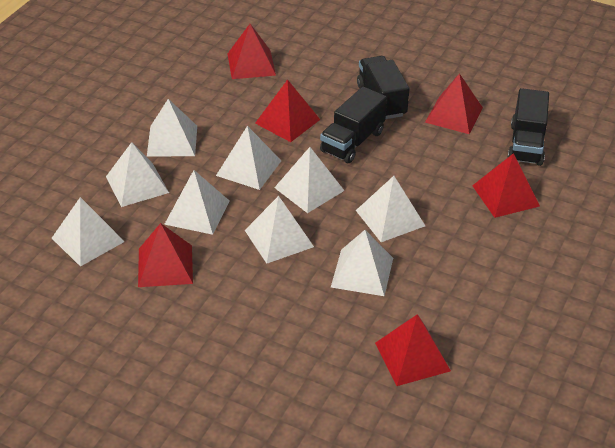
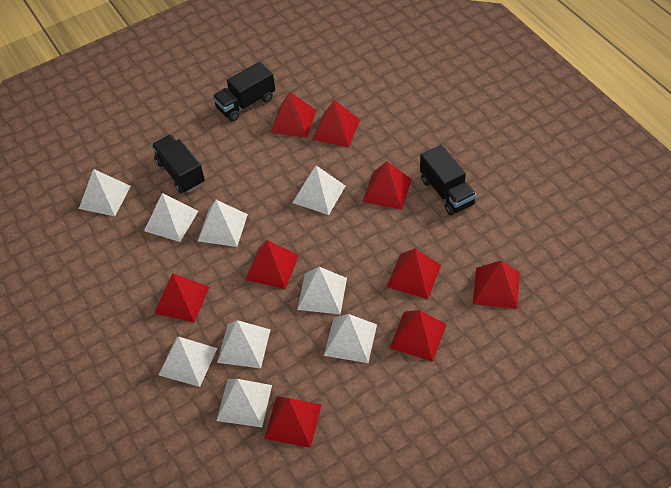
red pyramid: [138,223,193,287] [228,24,276,79] [255,79,320,142] [375,314,451,386] [425,73,483,134] [472,153,540,218] = 6 -> [154,274,209,323] [245,240,299,289] [264,396,322,448] [270,92,316,138] [312,100,360,147] [363,161,412,210] [387,248,441,299] [390,310,447,362] [473,261,520,309] = 9

